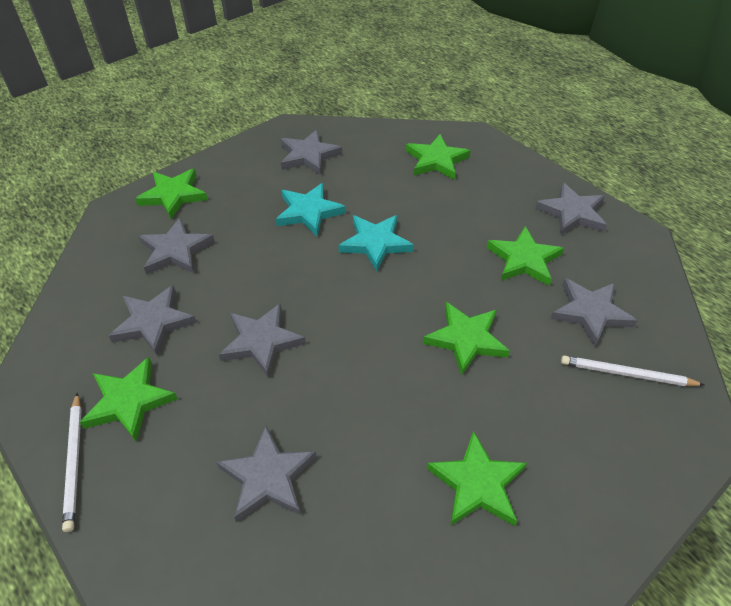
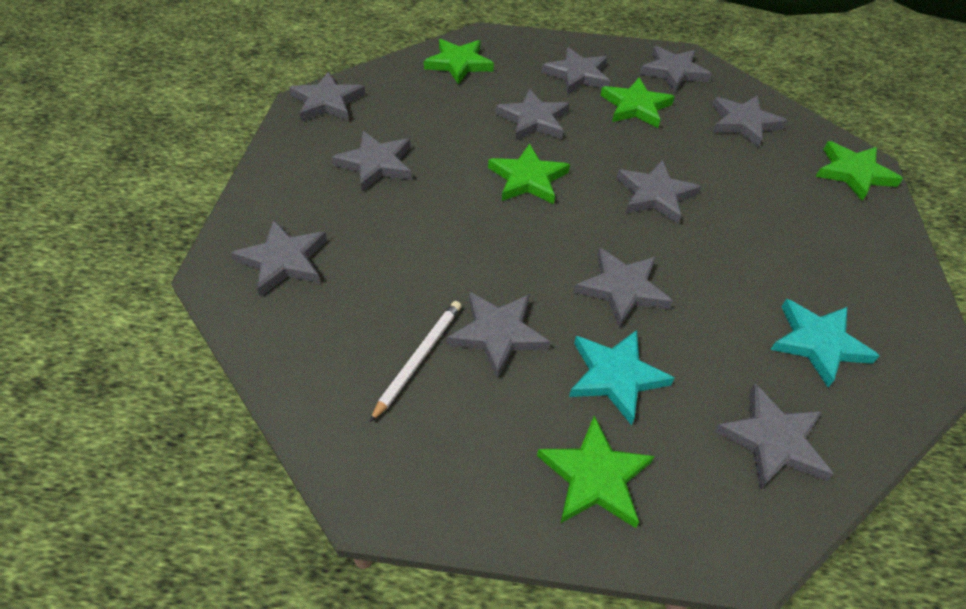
green star: [79,357,177,441] [135,169,208,219] [406,134,471,180] [423,302,510,375] [427,431,527,526] [486,226,564,286] = 6 -> [424,39,494,84] [488,143,570,204] [537,416,655,528] [600,77,675,128] [816,141,903,201] = 5
grey star: [109,285,197,356] [139,217,215,275] [216,426,317,523] [219,303,306,377] [281,130,342,175] [535,183,607,235] [550,278,638,346] = 7 -> [231,220,327,297] [289,72,365,122] [332,131,412,192] [447,292,550,379] [495,89,570,141] [542,47,610,94] [574,247,673,328] [616,160,701,224] [639,46,711,92] [712,96,787,148] [714,384,834,490] = 11
white pencil: [62,393,82,532] [561,355,704,386] = 2 -> [370,301,461,422] = 1

